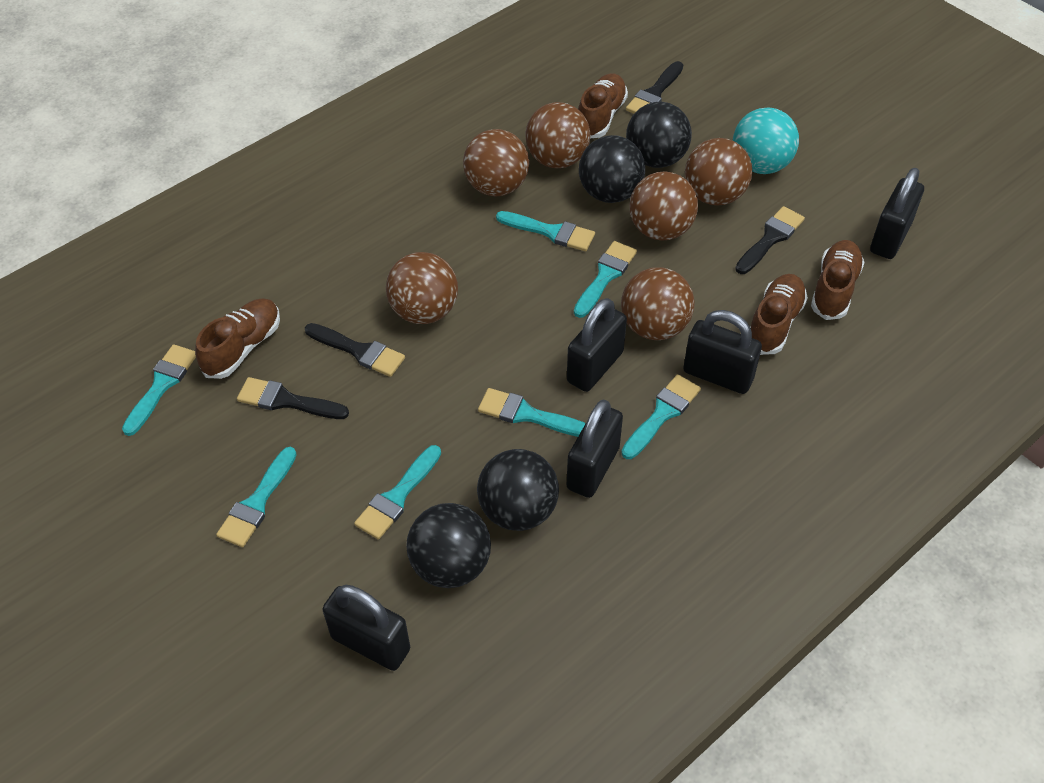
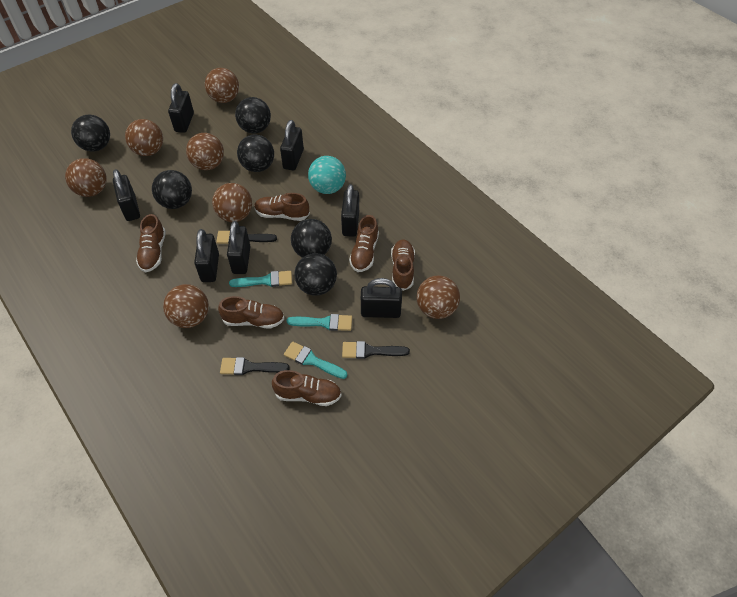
black ball: [406,503,491,588] [477,449,559,531] [579,135,645,203] [626,102,692,168] = 4 -> [71,115,110,152] [152,170,192,209] [235,97,271,134] [237,134,274,172] [291,219,332,258] [294,253,337,296] = 6
black brush: [237,377,349,419] [305,323,405,377] [626,61,683,114] [735,206,805,274] = 4 -> [216,231,277,244] [220,357,290,375] [342,341,410,359] = 3
black padlock: [322,585,410,671] [567,298,627,392] [567,399,623,498] [683,310,762,394] [870,168,924,259] = 5 -> [113,169,140,221] [168,83,194,133] [194,229,219,282] [227,221,251,274] [280,120,304,170] [341,184,359,237] [361,278,402,318] = 7
brown ball: [386,252,458,324] [463,129,529,196] [525,102,590,168] [621,267,695,340] [629,172,698,240] [685,138,752,206] = 6 -> [65,158,107,197] [125,119,163,156] [163,284,209,328] [186,133,224,170] [205,68,239,103] [212,183,252,222] [417,275,460,319] = 7
brown shoe: [195,299,280,379] [578,73,628,138] [750,274,808,355] [811,240,864,320] = 4 -> [136,214,166,272] [218,296,284,329] [254,193,310,221] [272,370,342,406] [349,215,379,272] [391,239,415,291] = 6
turquoise brush: [122,344,196,436] [216,447,297,547] [354,445,441,539] [478,388,586,437] [496,211,595,251] [574,241,637,318] [621,374,701,459] = 7 -> [229,271,292,287] [284,342,347,379] [287,314,352,331] = 3

